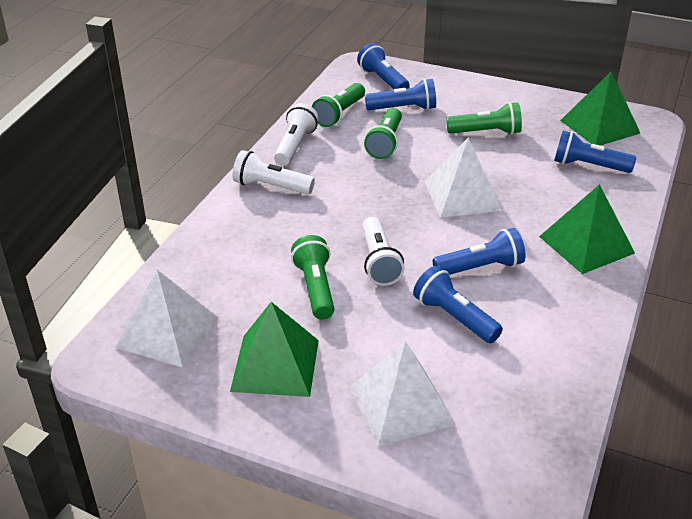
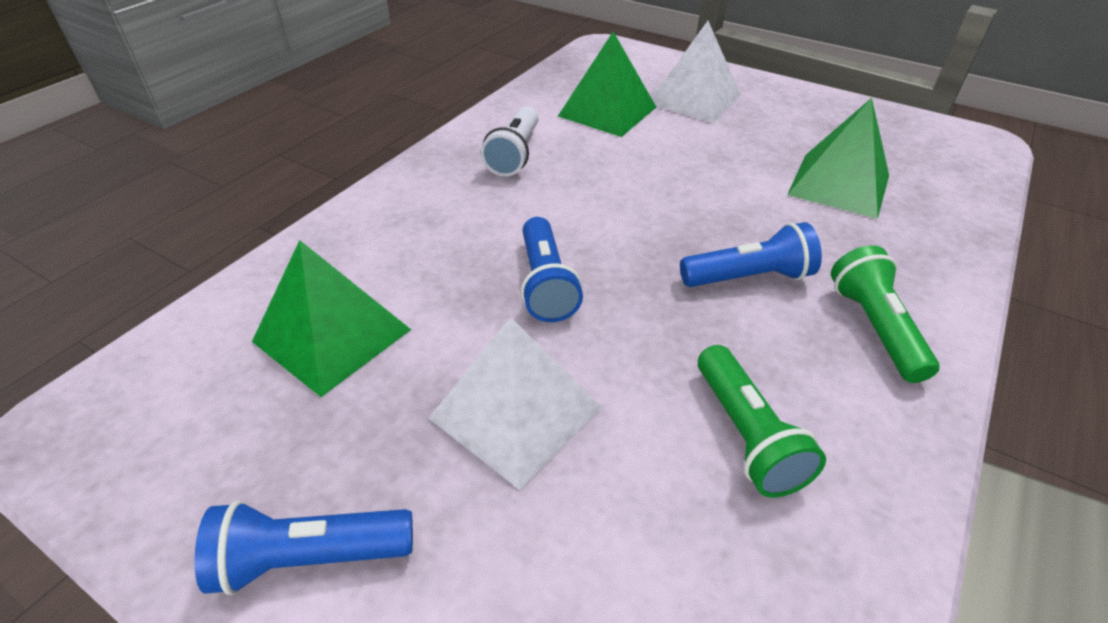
blue flashlight: [357,43,410,90] [365,79,436,110] [413,266,503,343] [433,228,526,275] [554,131,636,173] = 5 -> [195,501,413,595] [521,217,583,322] [680,222,822,287] = 3
green flashlight: [291,235,335,320] [312,83,365,127] [364,108,402,159] [446,102,522,135] = 4 -> [698,345,826,498] [831,245,939,383] = 2
white flashlight: [233,150,315,194] [274,103,319,166] [362,217,405,286] = 3 -> [481,106,538,177] = 1
white pyramid: [115,270,218,368] [350,341,456,447] [425,137,502,218] = 3 -> [429,317,602,490] [652,21,741,123] = 2

